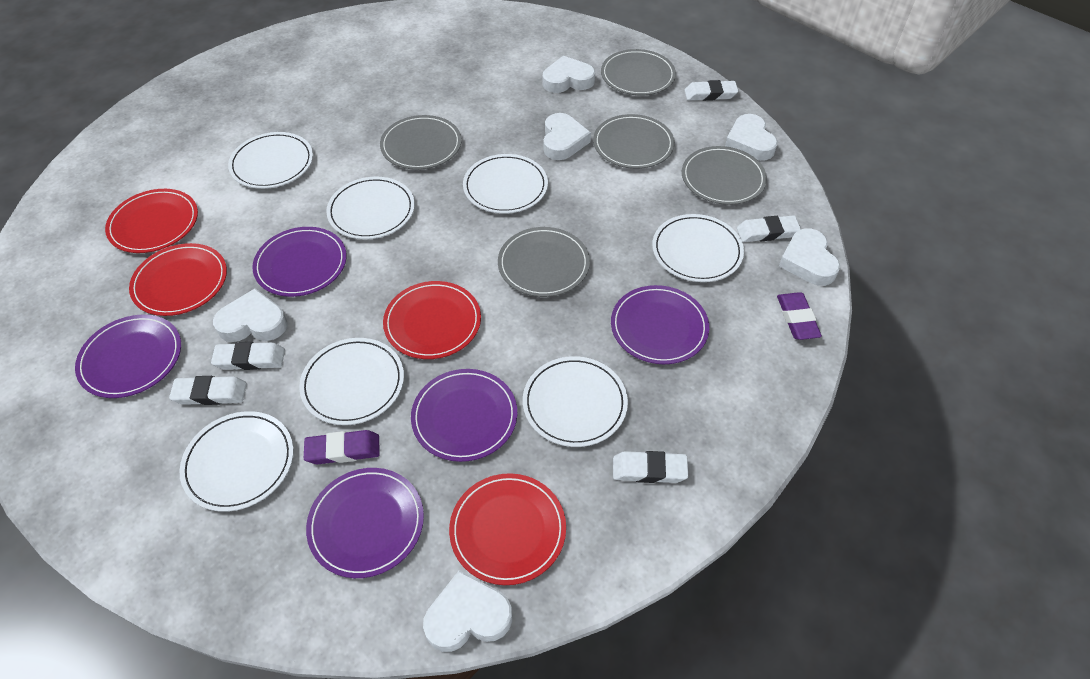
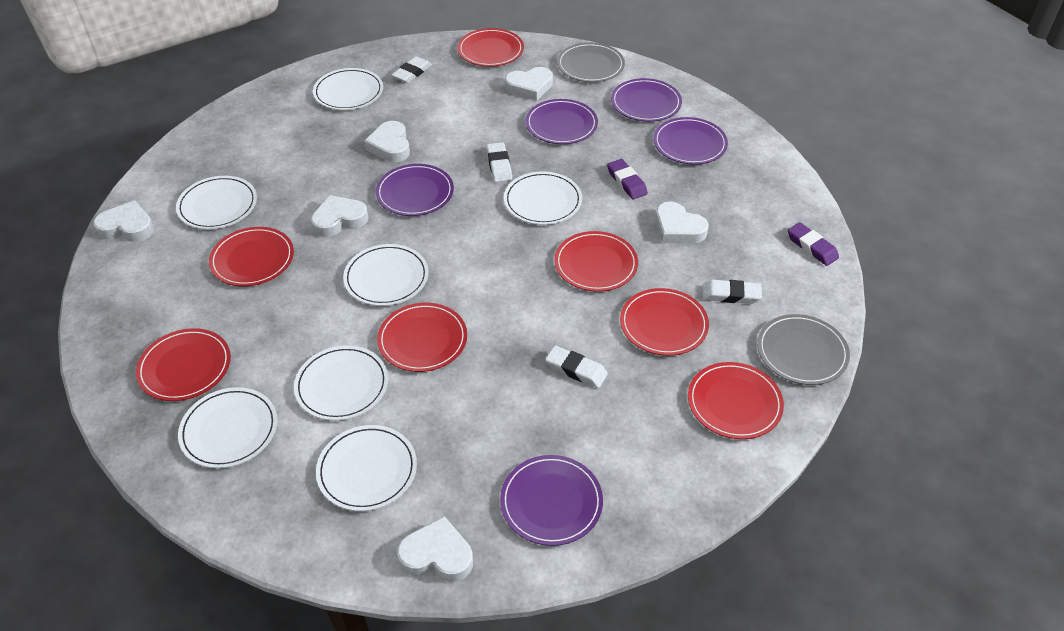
grey plate: [380,115,462,170] [498,227,590,297] [593,114,675,169] [601,49,676,95] [682,146,767,205] = 5 -> [557,42,625,82] [757,314,850,385] = 2
red plate: [105,189,198,253] [129,243,227,316] [383,281,481,359] [449,473,566,585] = 4 -> [136,328,231,401] [209,227,294,286] [377,303,467,372] [457,28,524,67] [554,231,638,292] [620,288,709,356] [688,362,784,439] = 7
white eraser: [169,376,247,405] [211,342,285,370] [613,451,688,483] [684,80,738,101] [737,215,801,242] = 5 -> [392,56,432,83] [486,142,512,182] [545,346,608,388] [703,280,762,304] = 4

